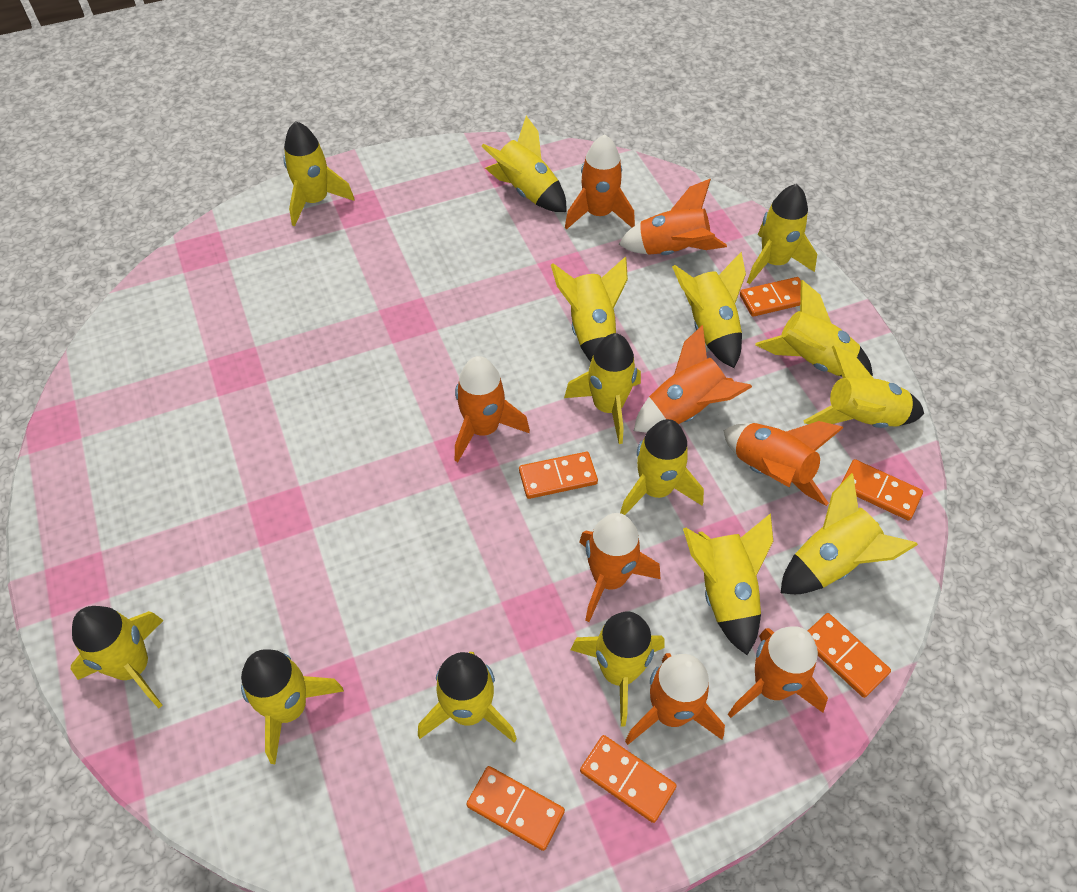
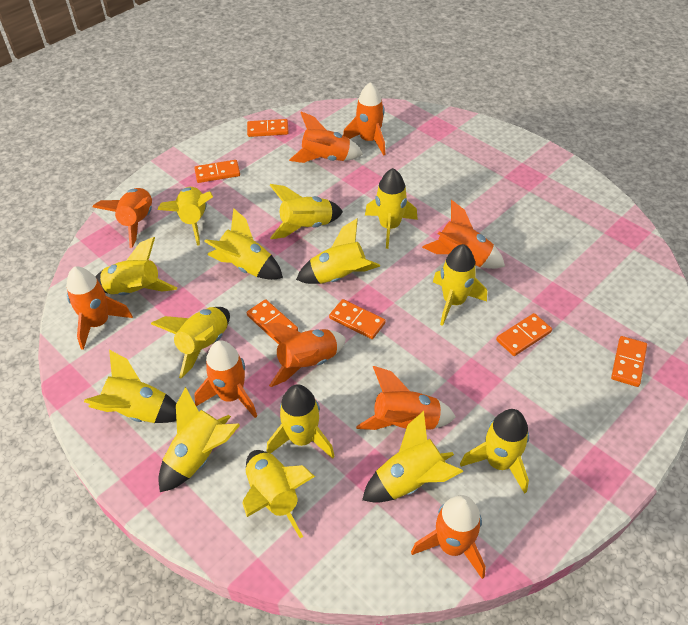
orange rocket: [455,356,530,462] [565,134,635,230] [580,513,660,622] [619,179,727,255] [625,653,725,745] [634,325,752,433] [724,421,844,506] [728,626,828,718] = 8 -> [66,266,133,350] [93,188,152,248] [194,340,257,418] [261,323,346,387] [289,111,363,163] [343,82,385,156] [356,366,456,430] [411,495,486,579] [422,200,505,269] = 9
yellow rocket: [71,606,164,708] [241,649,344,764] [283,121,355,226] [418,652,517,743] [481,116,567,212] [551,257,628,362] [564,333,641,444] [571,611,665,726] [620,419,704,515] [672,252,746,368] [683,513,773,655] [747,184,817,284] [755,280,873,376] [781,473,918,594] [803,346,924,428] = 15 -> [84,350,177,423] [95,237,177,295] [151,307,230,379] [158,187,213,246] [159,387,240,492] [204,208,283,280] [242,450,315,539] [267,384,335,459] [270,184,343,239] [296,218,380,284] [362,411,463,503] [365,168,418,249] [433,244,487,326] [460,409,529,494] = 14

